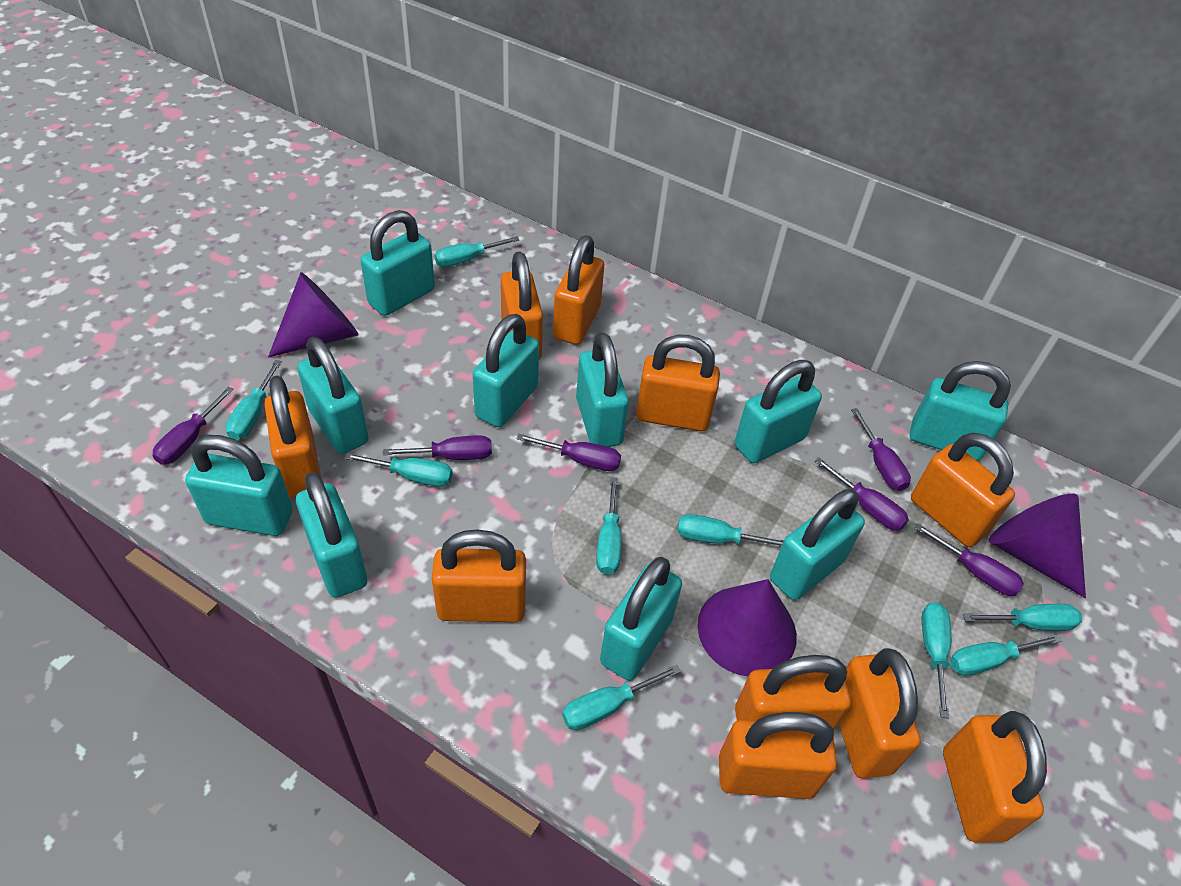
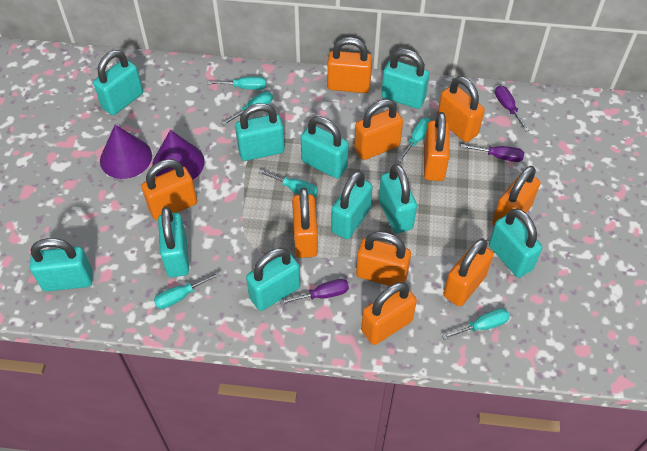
purple cone: [268,272,359,357] [697,579,797,676] [989,494,1086,598] = 3 -> [100,125,152,179] [152,130,205,179] = 2
purple screwdriver: [152,386,234,465] [383,435,492,460] [517,434,621,471] [815,458,909,531] [851,408,911,491] [915,523,1024,596] = 6 -> [280,279,349,305] [461,144,524,162] [495,85,529,131] = 3
turquoise screwdriver: [226,360,282,440] [344,453,453,487] [434,236,519,267] [562,665,681,730] [596,477,621,575] [677,514,784,547] [922,602,951,719] [950,634,1062,676] [963,604,1082,631] = 9 -> [154,272,220,309] [207,77,266,90] [222,91,273,125] [258,170,318,198] [397,118,432,162] [442,308,510,340] = 6

